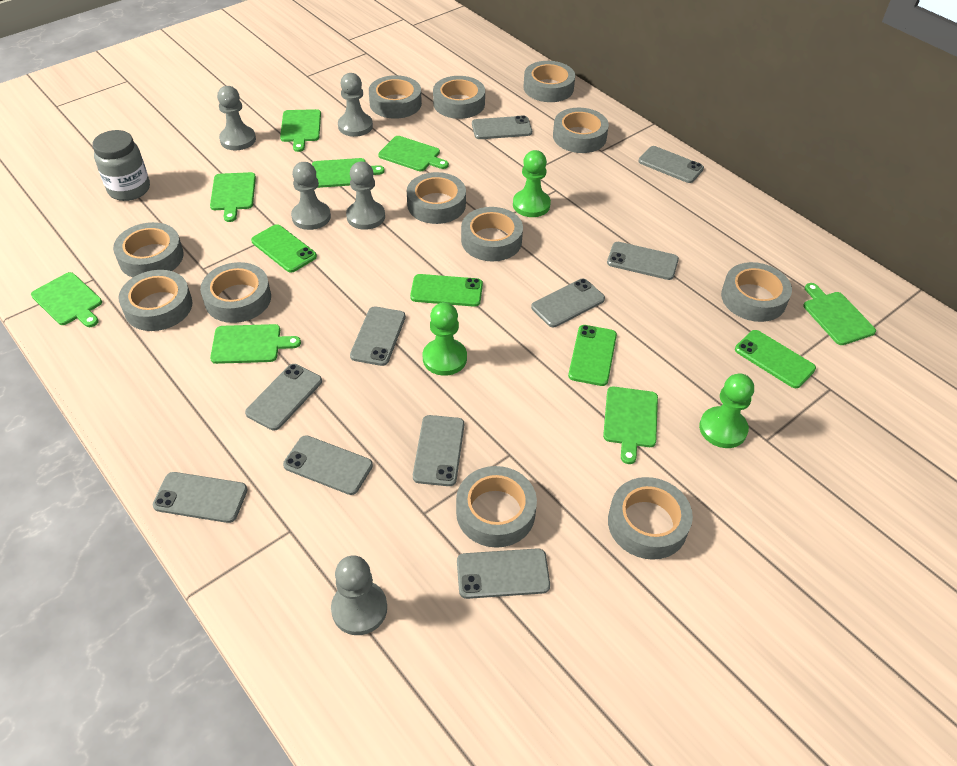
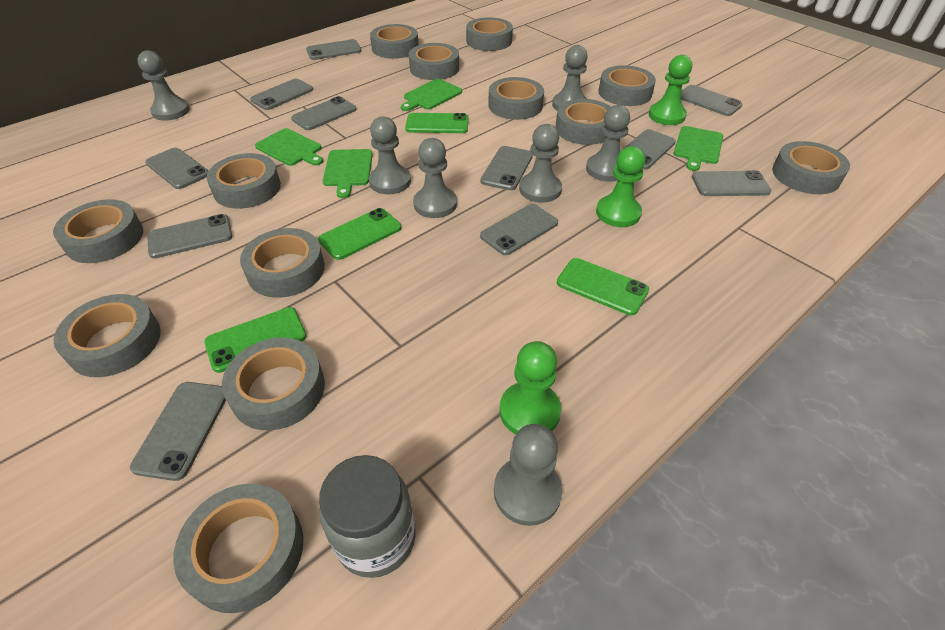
green cutting board: [31,272,102,327] [210,172,256,222] [210,324,301,364] [280,109,321,152] [312,158,385,188] [378,136,449,171] [603,386,658,464] [803,283,876,345] = 8 -> [255,128,323,166] [323,149,373,198] [401,79,462,111] [673,126,723,171] = 4
grey pawn: [217,86,256,150] [291,162,331,230] [331,555,387,635] [338,73,373,137] [346,162,385,230] = 5 -> [137,50,190,121] [369,116,411,194] [413,138,457,218] [494,424,562,526] [519,124,562,203] [552,45,588,110] [586,105,630,182] = 7
grey phone: [153,472,248,523] [245,364,322,431] [283,435,373,495] [350,307,406,366] [413,415,464,486] [457,548,550,599] [472,115,532,139] [531,279,605,327] [607,242,679,280] [639,146,704,183] = 10 -> [130,382,226,481] [145,148,208,189] [147,214,232,258] [250,79,313,110] [291,96,356,130] [306,39,361,60] [480,204,558,255] [481,146,533,190] [622,129,676,170] [681,85,742,116] [692,170,771,196] = 11
grey tape: [113,222,184,277] [118,270,193,331] [200,262,271,323] [369,75,422,119] [407,172,466,224] [433,76,485,119] [456,466,537,548] [461,207,523,261] [523,61,575,102] [553,108,609,153] [608,477,693,560] [721,262,792,322] = 12 -> [53,199,143,263] [54,294,161,377] [173,484,303,613] [206,153,281,209] [222,338,325,430] [240,228,325,298] [370,24,419,59] [409,43,459,80] [466,17,513,51] [488,77,544,120] [555,99,611,145] [598,65,656,106] [772,141,850,194] = 13

